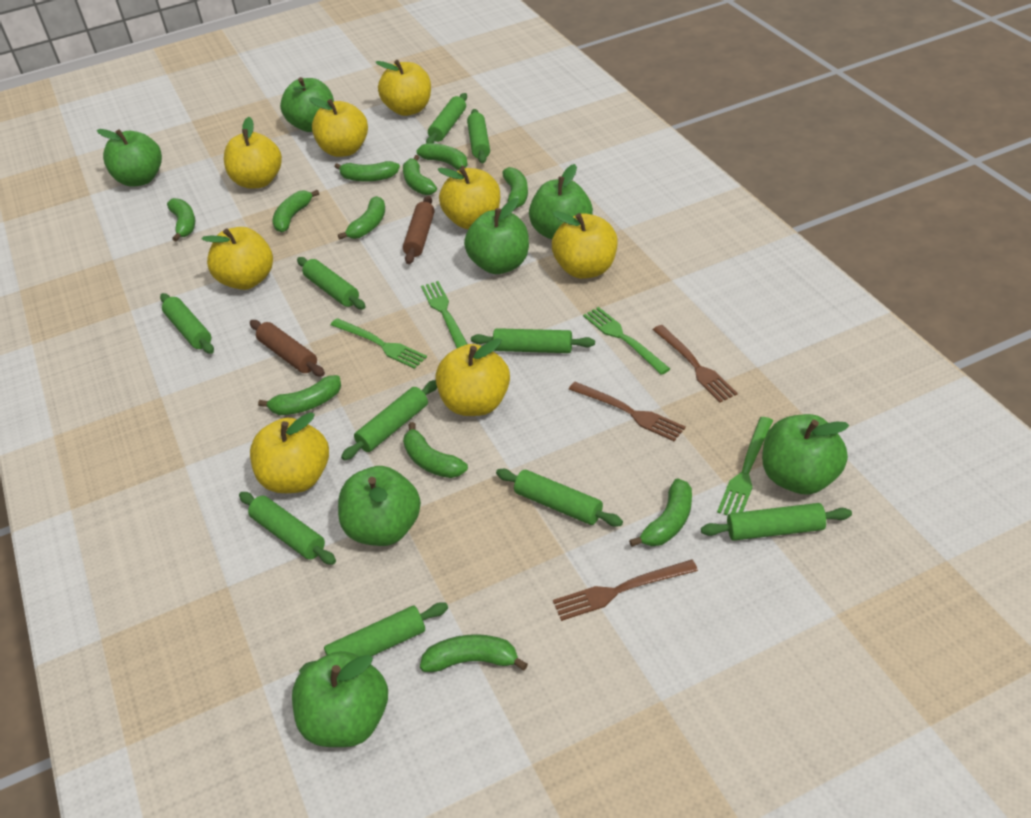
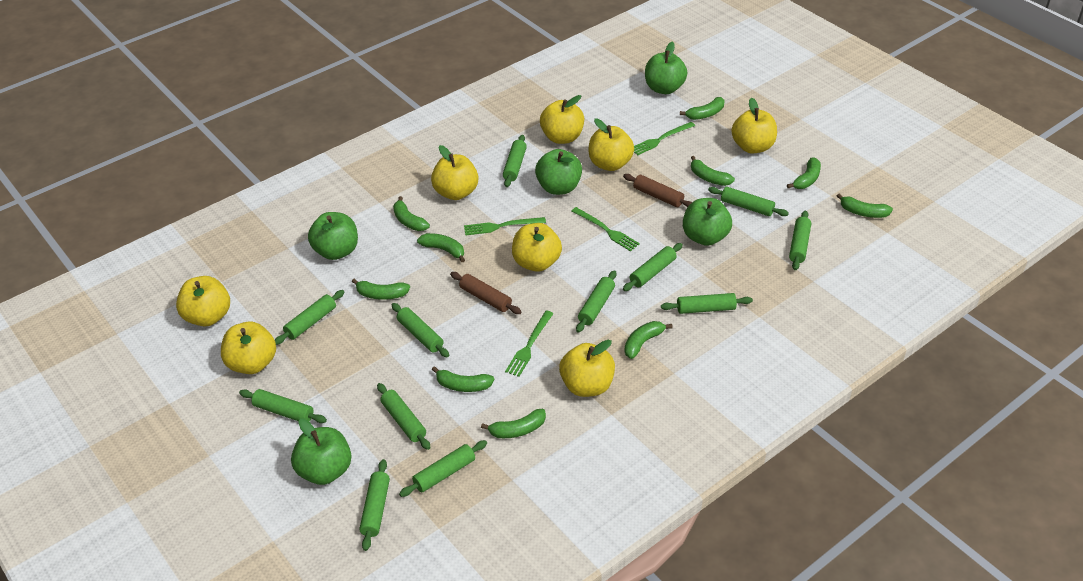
brown fork: [553,559,698,621] [569,382,686,441] [653,325,738,403] = 3 -> none = 0
green apple: [97,129,162,187] [280,77,334,132] [292,651,388,747] [338,466,421,546] [464,198,529,274] [529,164,593,239] [762,414,849,495] = 7 -> [291,418,351,485] [308,212,358,260] [535,149,582,195] [645,41,687,94] [683,198,732,246] = 5
green banana: [167,198,195,241] [258,375,341,415] [272,190,319,232] [334,161,400,182] [338,196,385,240] [403,155,437,195] [403,422,468,478] [416,143,468,170] [420,634,528,672] [502,167,528,209] [629,478,692,547] = 11 -> [352,279,410,300] [393,196,430,231] [417,233,465,262] [432,366,494,392] [481,409,546,438] [625,321,673,359] [680,97,724,120] [691,156,735,186] [787,157,821,189] [837,193,893,218] = 10
green rolling pin: [160,293,214,354] [239,492,336,565] [297,257,366,310] [299,602,448,673] [341,380,437,460] [426,93,467,143] [467,109,490,164] [471,328,595,353] [496,469,623,527] [701,503,852,541] = 10 -> [239,389,327,423] [275,290,344,345] [359,459,390,551] [377,383,431,450] [392,303,449,358] [399,440,487,497] [503,135,527,187] [576,270,616,333] [623,243,683,291] [661,293,753,314] [708,187,789,216] [789,211,811,270] = 12

